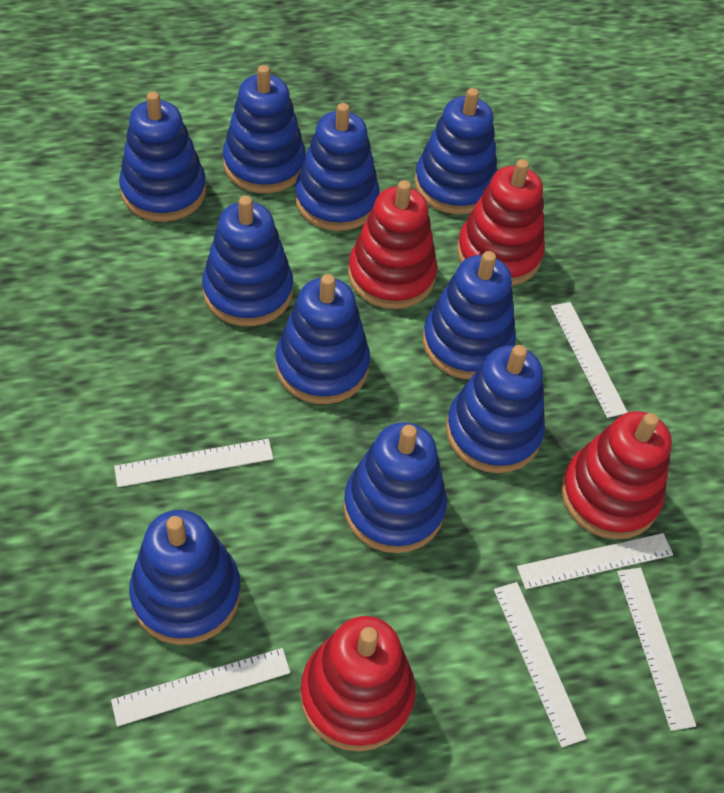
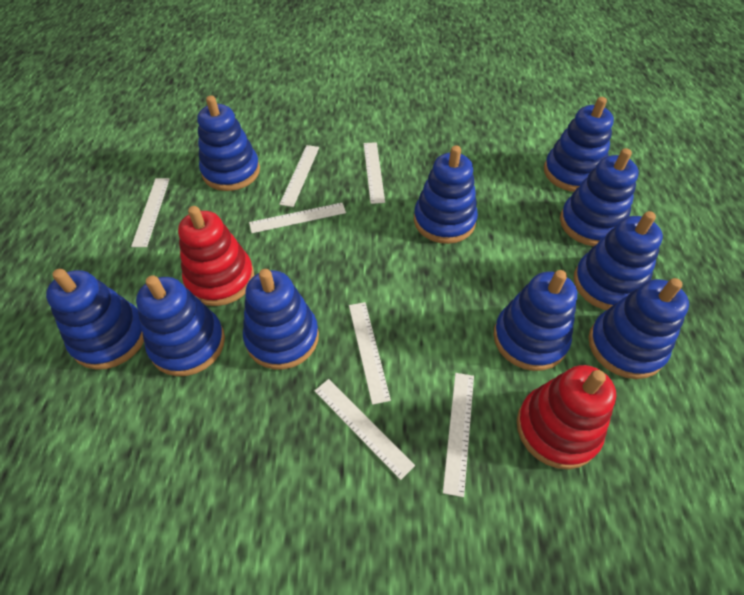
red stacking toy: [300,616,415,752] [348,180,437,309] [457,159,545,286] [561,411,672,539] = 4 -> [178,206,254,306] [517,365,616,469] = 2
white ruler: [111,648,290,727] [114,439,273,487] [494,582,587,747] [517,533,673,589] [551,302,628,418] [617,568,696,731] = 6 -> [131,178,170,247] [249,203,346,233] [279,145,319,207] [315,379,415,480] [349,302,391,405] [364,142,385,204] [443,373,474,497] = 7

